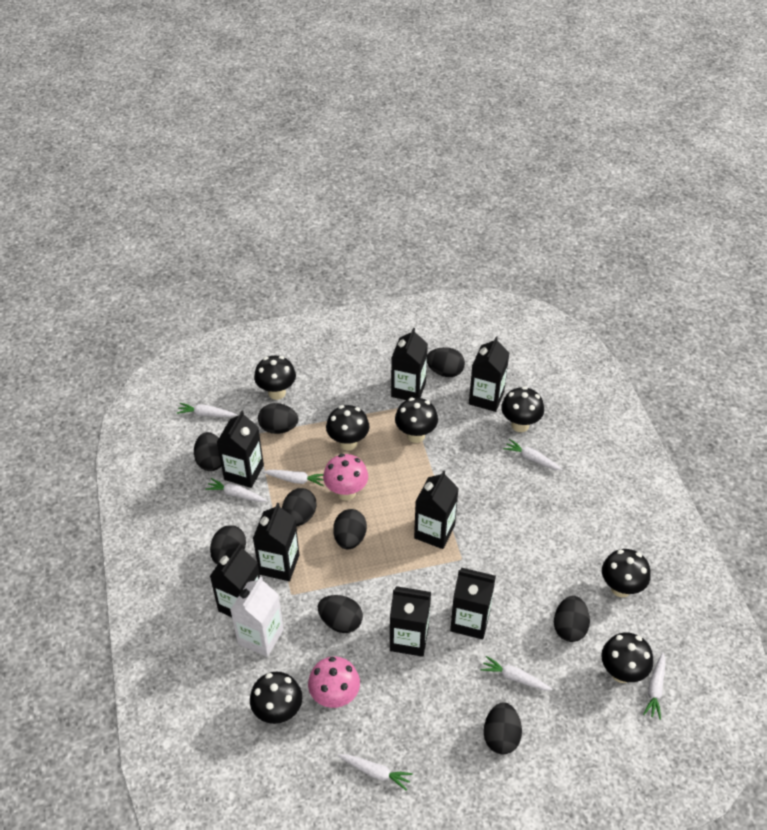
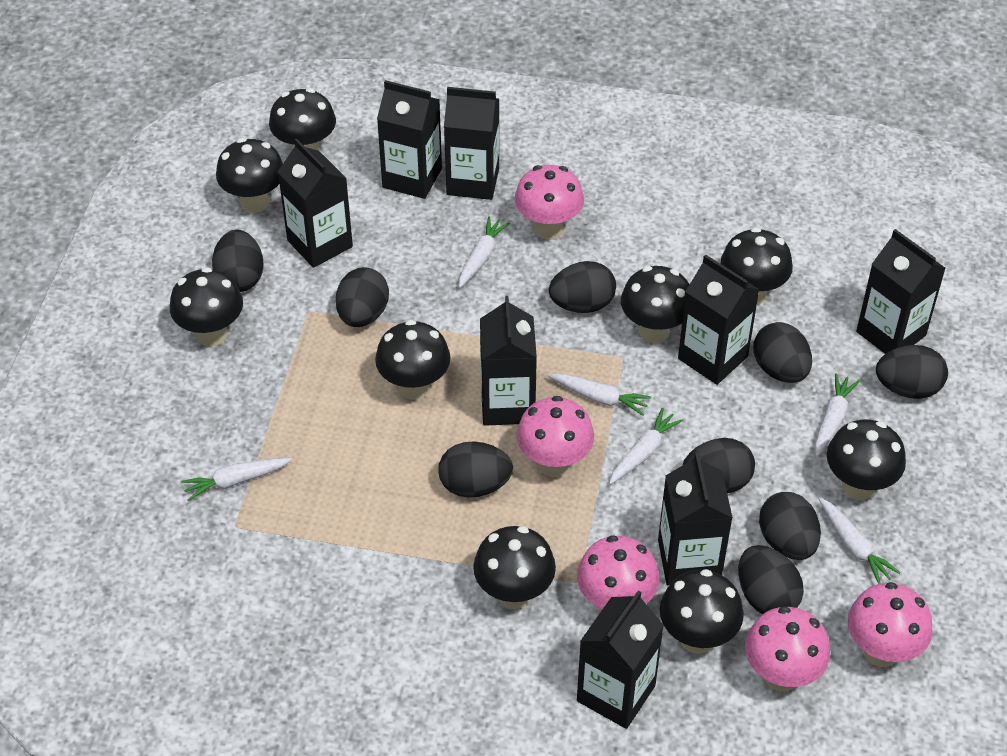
black mushroom: [250,672,302,724] [254,355,296,400] [326,405,369,451] [395,398,438,443] [501,386,544,432] [601,632,653,683] [602,549,651,597] = 7 -> [170,267,243,346] [216,138,283,213] [269,88,336,151] [375,320,451,400] [473,526,556,609] [621,266,690,343] [660,569,744,654] [720,227,793,305] [827,419,906,500] = 9
pink mushroom: [308,657,360,708] [323,454,368,501] = 2 -> [515,165,584,239] [516,396,594,477] [577,535,660,611] [745,606,830,691] [848,582,933,667] = 5
white carrot: [177,403,237,417] [205,478,267,502] [263,470,324,486] [338,754,413,791] [481,656,552,690] [503,439,563,470] [643,652,665,720] = 7 -> [181,458,292,501] [459,216,510,288] [547,373,651,416] [609,408,683,484] [815,373,860,457] [818,497,901,584] = 6
white carton: [230,576,284,657] = 1 -> none = 0

